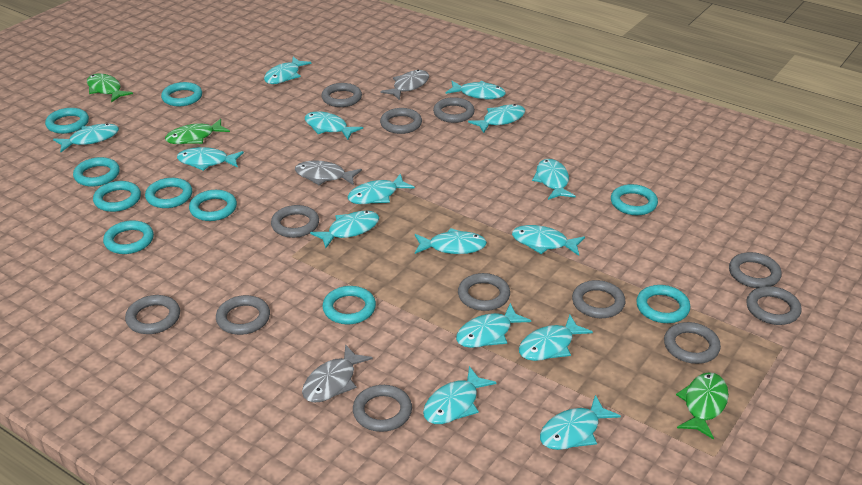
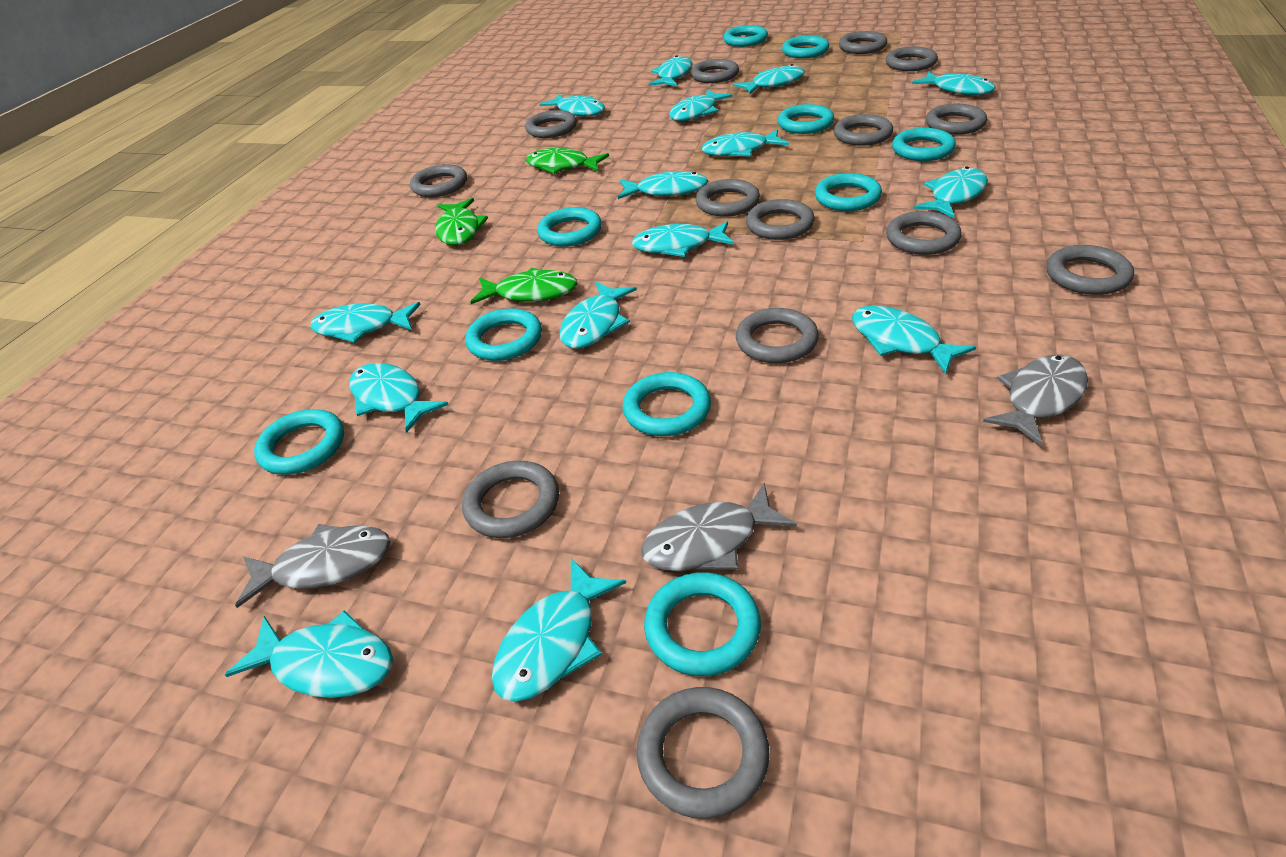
grey ring: [125,295,180,334] [216,295,270,335] [271,205,319,238] [321,83,362,107] [353,385,412,432] [380,108,422,134] [433,97,475,123] [458,273,510,311] [572,280,625,318] [664,322,721,364] [729,252,782,288] [746,286,802,325] = 12 -> [410,164,467,197] [462,461,559,538] [525,110,577,138] [637,687,770,819] [691,59,739,83] [696,179,760,217] [736,308,819,363] [746,199,815,240] [834,114,893,146] [839,31,887,54] [886,46,938,71] [886,211,961,255] [926,104,987,135] [1046,245,1134,295] = 14

